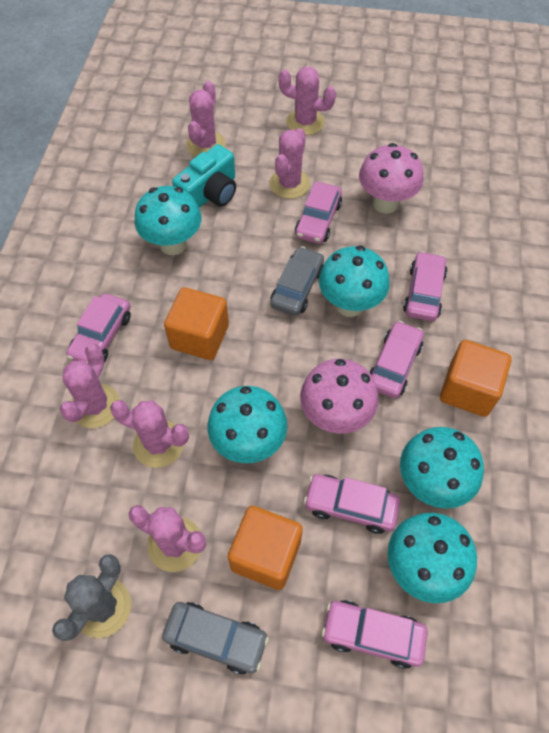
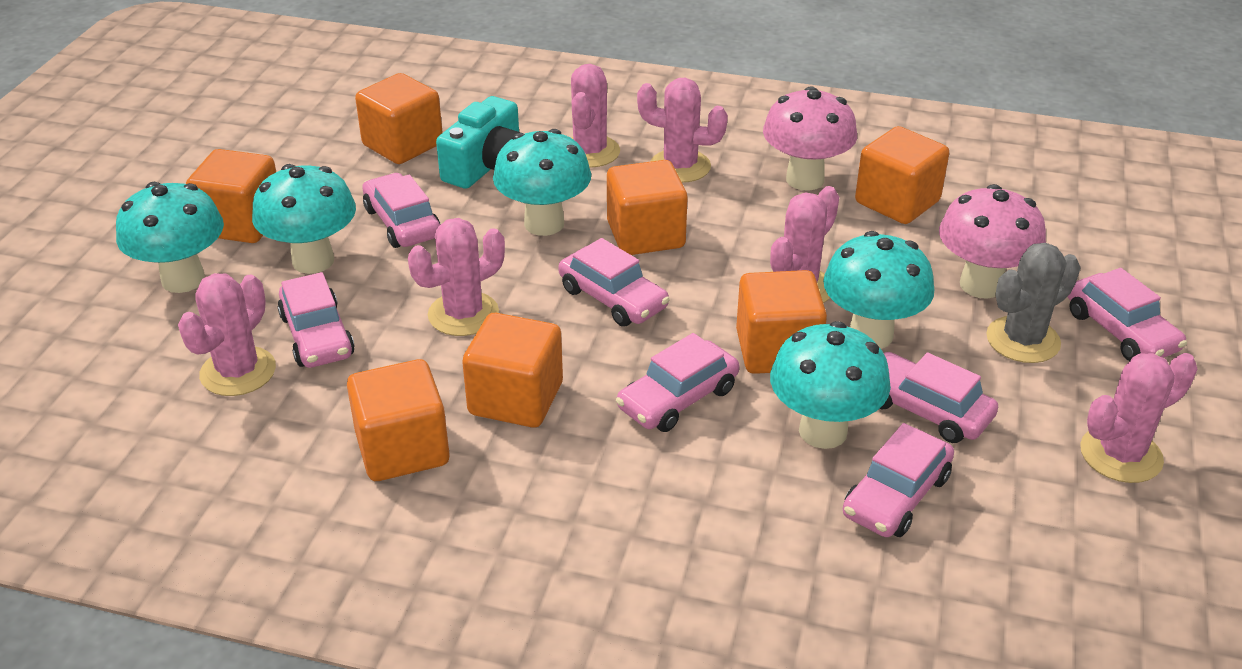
grey car: [162,602,269,675] [270,246,324,316] = 2 -> none = 0
orange cube: [164,287,229,360] [228,506,303,590] [440,340,511,417] = 3 -> [186,149,276,243] [347,359,450,481] [355,73,443,164] [462,313,563,428] [607,160,688,255] [736,270,827,374] [855,126,949,224] = 7
pink car: [66,293,131,363] [295,182,342,244] [304,474,400,534] [322,600,428,669] [369,321,424,398] [403,251,447,321] = 6 -> [278,272,355,368] [362,173,441,248] [558,238,670,327] [616,333,739,432] [843,423,954,537] [879,352,998,443] [1067,268,1187,361] = 7

